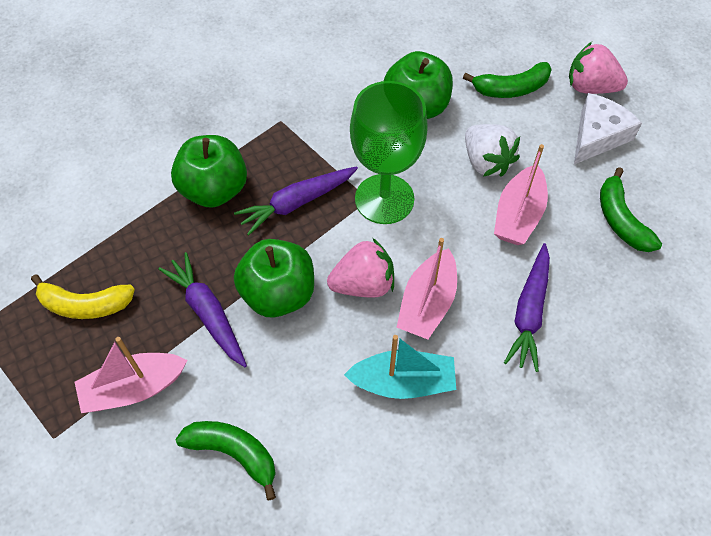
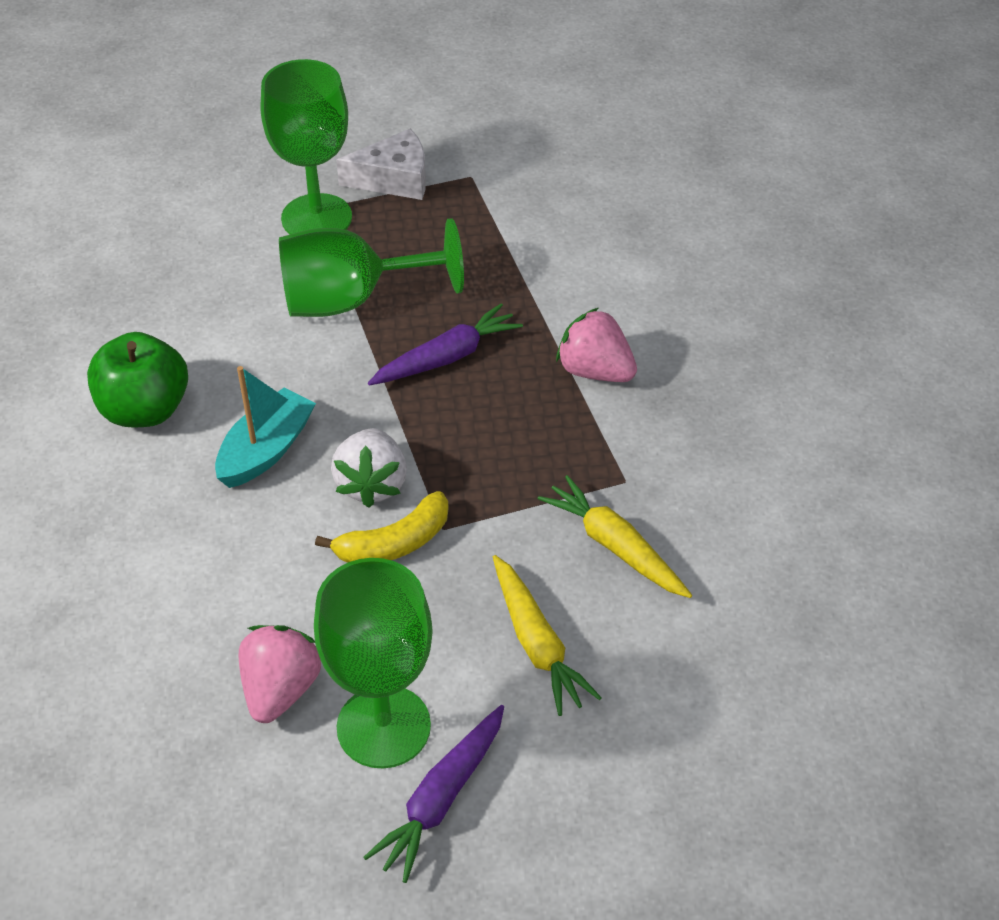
green apple: [171,135,247,208] [234,239,314,318] [384,51,453,119] = 3 -> [87,332,188,428] = 1
green banana: [176,421,276,500] [463,62,552,98] [600,167,662,252] = 3 -> none = 0
green goblet: [350,81,428,224] = 1 -> [261,59,352,234] [279,218,464,317] [314,558,433,768] = 3
pink boat: [75,337,188,413] [396,238,457,339] [494,144,548,245] = 3 -> none = 0
purple carrot: [158,252,247,367] [234,166,358,236] [504,243,550,372] = 3 -> [364,705,504,883] [368,304,523,385] = 2
yellow carrot: none = 0 -> [493,555,602,716] [538,475,692,598] = 2

